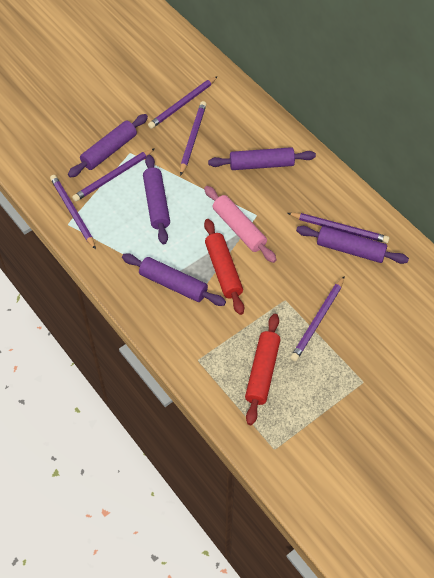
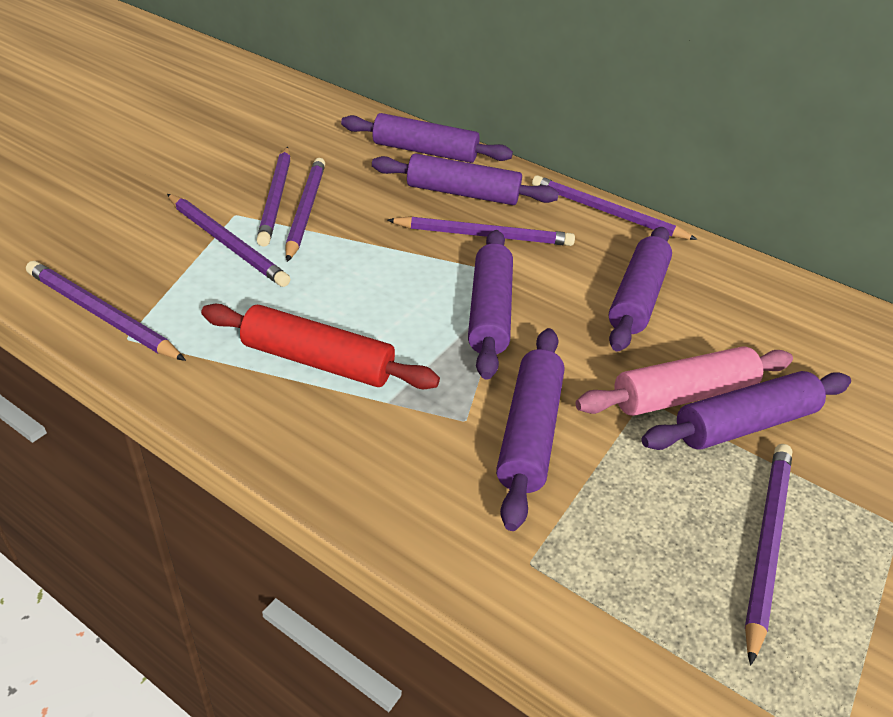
purple pencil: [50,175,96,250] [72,148,155,202] [148,76,218,129] [180,101,206,176] [287,213,389,243] [290,276,345,361] = 6 -> [26,261,186,361] [167,194,290,287] [257,147,291,247] [285,158,325,262] [387,216,575,246] [532,175,698,240] [745,444,793,666] = 7
purple rolling pin: [68,114,148,178] [122,254,226,306] [143,155,170,244] [208,147,316,170] [296,226,409,264] = 5 -> [341,113,513,163] [372,153,559,205] [468,230,513,380] [496,328,565,531] [608,227,672,352] [642,371,851,450] = 6
red rolling pin: [204,219,244,315] [245,314,281,425] = 2 -> [201,304,440,389] = 1

